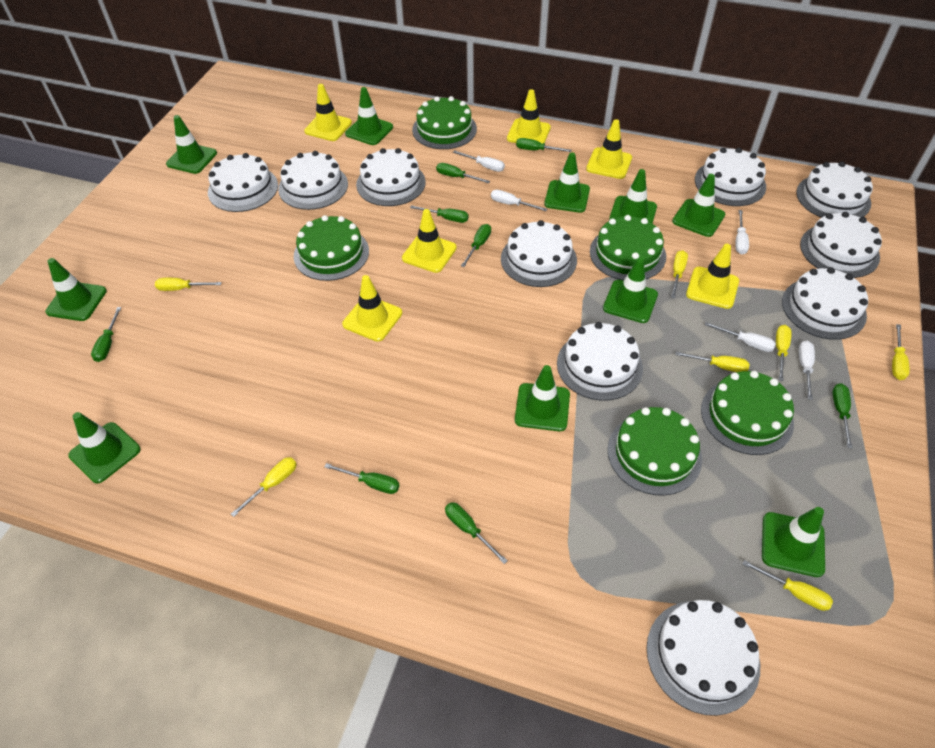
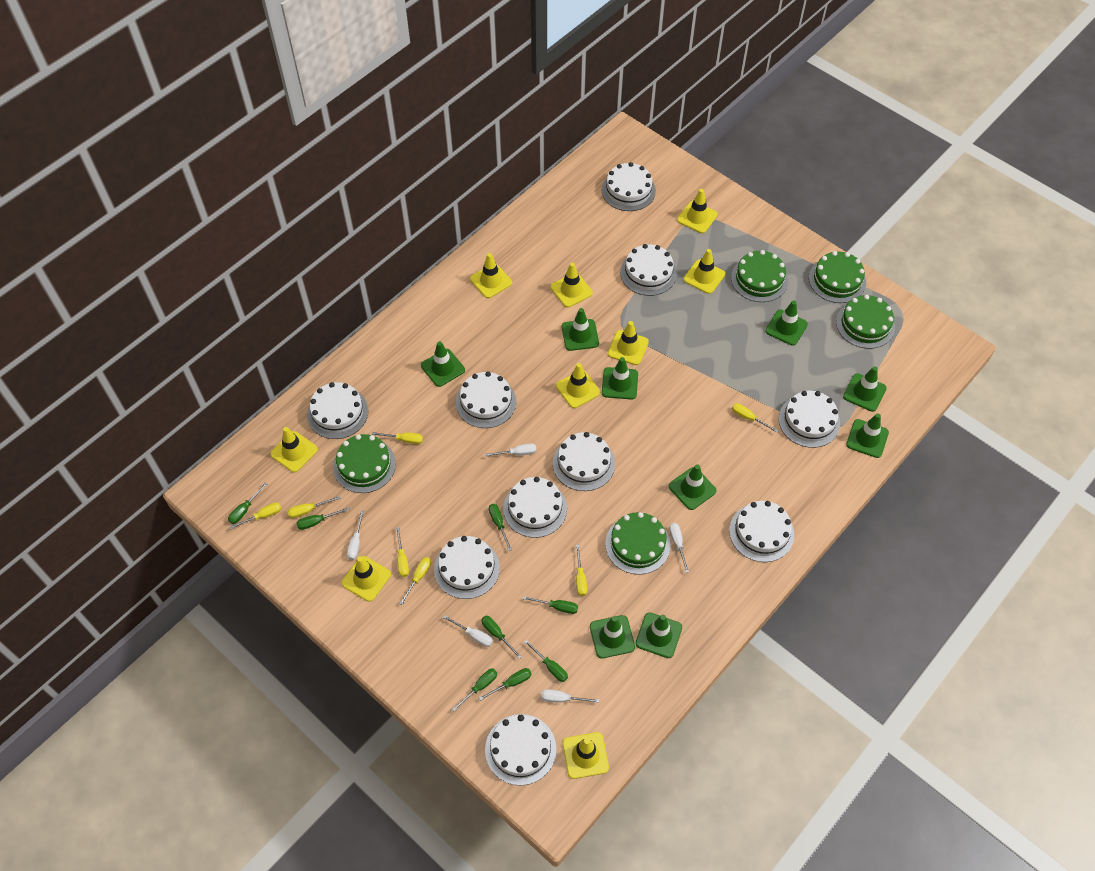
green traffic cone: [45,258,107,321] [68,412,141,483] [166,115,217,174] [345,87,393,145] [515,365,570,431] [544,152,590,213] [603,257,658,323] [609,169,657,224] [672,174,725,237] [762,507,825,577] = 10 -> [421,341,465,387] [562,308,599,351] [590,615,635,658] [602,357,638,400] [636,613,682,658] [669,464,717,510] [765,300,808,346] [843,367,886,412] [846,413,889,458] = 9
yellow traffic cone: [304,84,352,141] [342,275,402,342] [402,209,457,273] [507,89,551,144] [586,119,632,179] [686,244,739,309] = 6 -> [270,427,318,472] [341,556,391,602] [470,253,512,298] [551,263,593,308] [556,363,600,408] [562,732,609,779] [608,321,649,365] [677,189,718,233] [683,249,725,294] = 9

